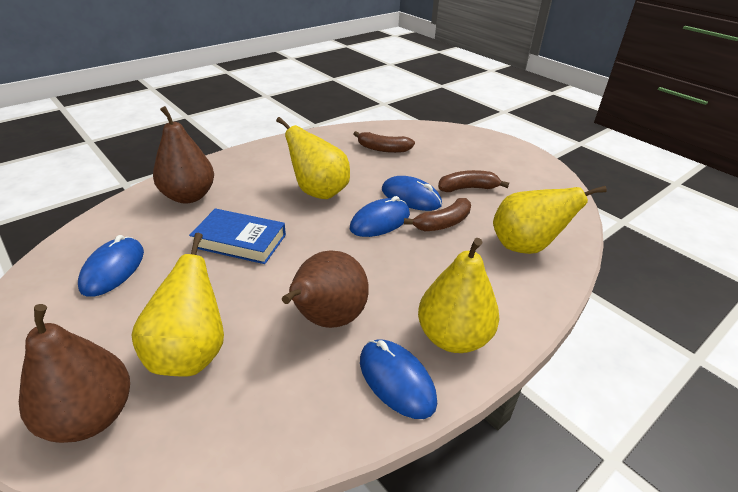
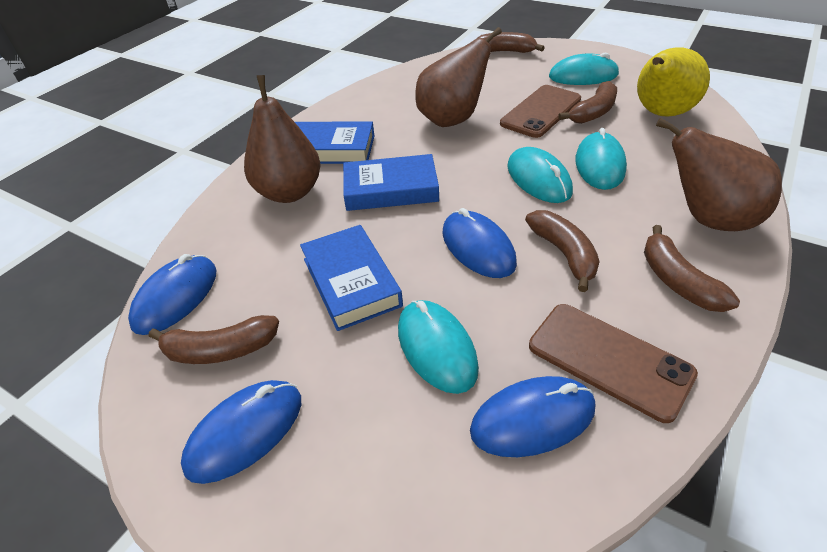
blue book: [189,208,286,264] = 1 -> [295,121,374,164] [300,225,403,331] [343,154,439,211] = 3
brown banana: [353,131,415,153] [404,198,471,231] [438,170,509,192] = 3 -> [149,315,279,364] [476,32,545,53] [525,210,600,292] [558,81,617,124] [644,225,740,312] = 5
brown phone: none = 0 -> [500,85,581,138] [529,304,698,423] = 2
turquoise mouse: none = 0 -> [398,300,479,394] [507,147,573,203] [549,53,619,85] [576,128,627,190] = 4
yellow pear: [131,233,224,376] [276,117,350,199] [418,238,499,353] [493,186,607,254] = 4 -> [637,47,710,117] = 1

